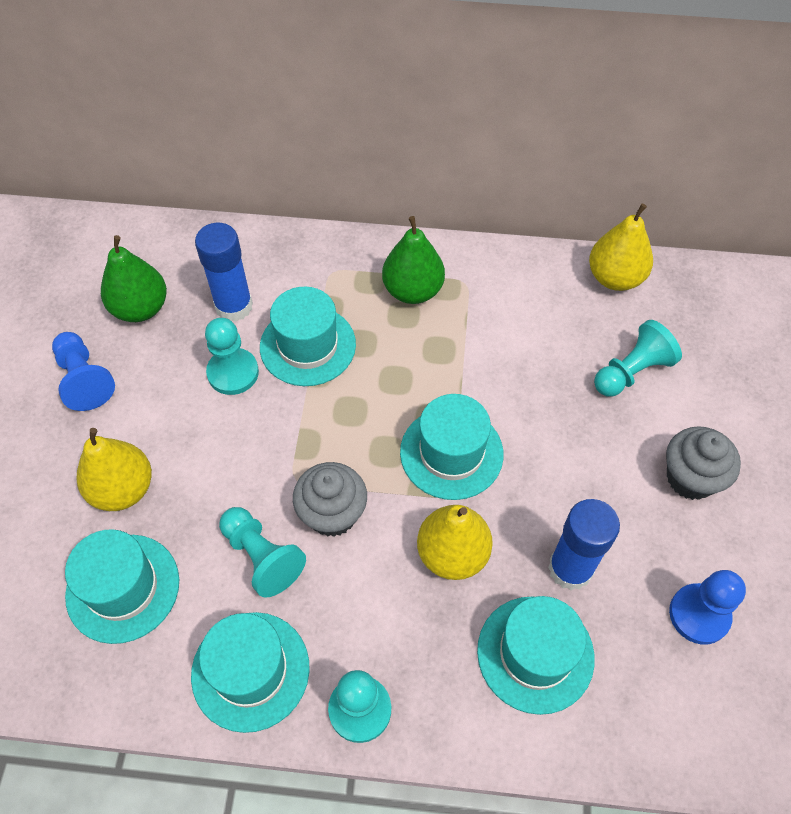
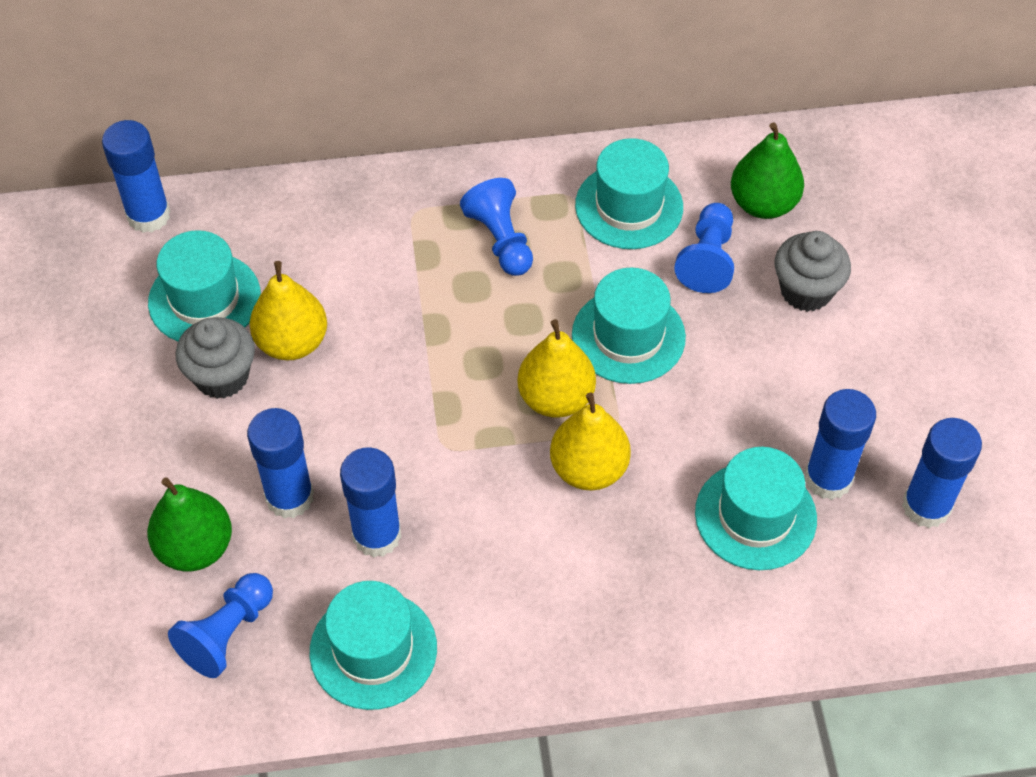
blue glue stick: [195,223,253,322] [548,499,620,590] = 2 -> [102,120,171,233] [247,408,314,519] [340,447,402,557] [805,389,876,500] [902,418,982,528] = 5
blue pawn: [52,332,115,411] [669,570,746,645] = 2 -> [168,573,273,678] [460,178,533,276] [674,203,734,293] = 3
turquoise pawn: [205,318,259,395] [219,507,306,598] [328,670,391,743] [594,320,682,397] = 4 -> none = 0

